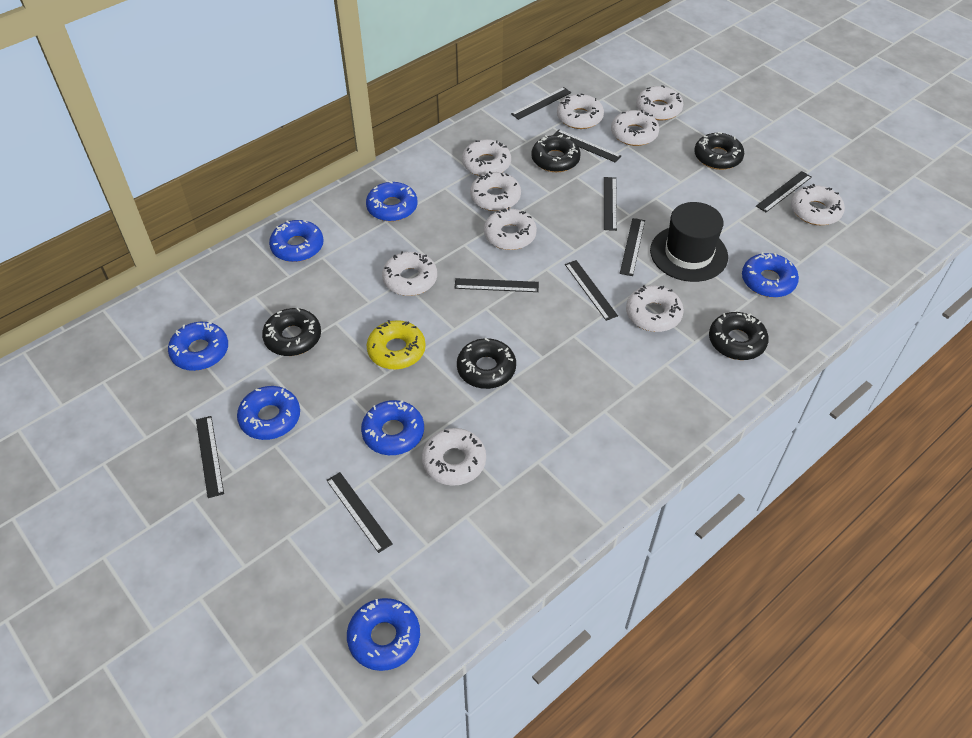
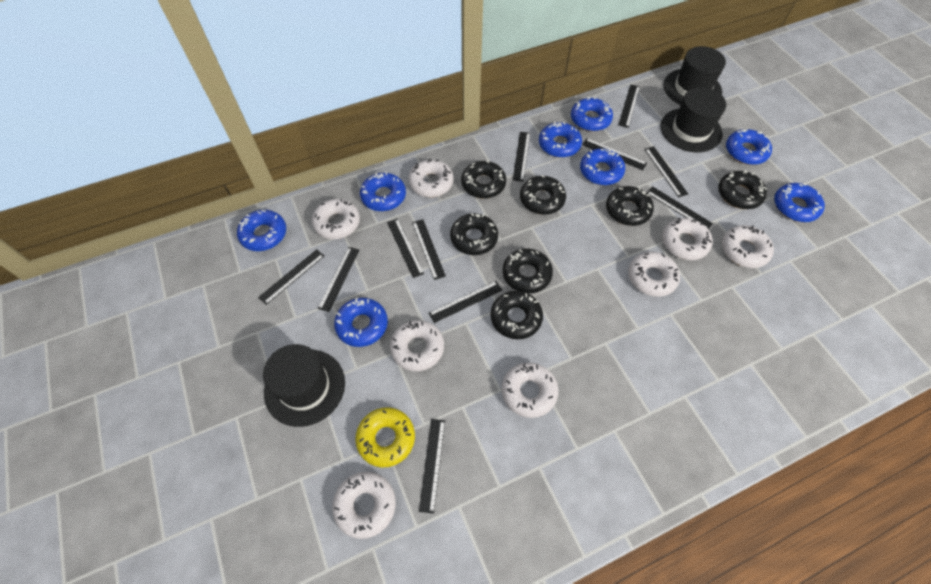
black donut: [262,308,321,356] [457,338,516,389] [531,135,581,172] [694,132,744,170] [709,312,769,360] = 5 -> [450,213,498,255] [461,161,506,199] [490,291,543,339] [503,248,553,293] [520,175,566,215] [606,186,654,226] [718,170,767,209] = 7
black hat: [650,202,728,282] = 1 -> [263,344,345,427] [661,87,726,153] [663,46,726,105] = 3
black ruler: [196,416,224,498] [326,472,393,553] [454,278,539,292] [511,87,571,120] [553,129,621,163] [565,260,618,321] [604,177,617,231] [620,218,645,276] [756,171,812,212] = 9 -> [258,249,324,305] [318,247,359,312] [387,219,424,278] [412,219,446,280] [419,419,445,514] [429,281,502,323] [513,132,530,182] [582,138,647,170] [619,85,640,128] [645,146,688,197] [646,186,713,229] = 11
blue donut: [168,322,228,371] [237,386,300,440] [269,220,324,262] [347,598,420,671] [361,400,424,455] [366,181,418,222] [742,252,799,298] = 7 -> [237,210,286,251] [334,298,388,347] [360,172,406,211] [539,122,582,158] [571,97,613,131] [580,148,625,185] [726,128,772,165] [774,183,825,222] = 8
white donut: [382,251,437,296] [422,428,486,486] [462,139,511,176] [470,171,521,211] [484,207,537,250] [557,94,604,129] [611,110,659,146] [626,285,684,332] [636,85,683,120] [791,184,845,225] = 10 -> [312,199,360,239] [332,472,396,539] [390,320,444,371] [408,159,453,197] [502,362,558,418] [628,251,680,297] [662,218,713,260] [722,225,774,268] = 8

